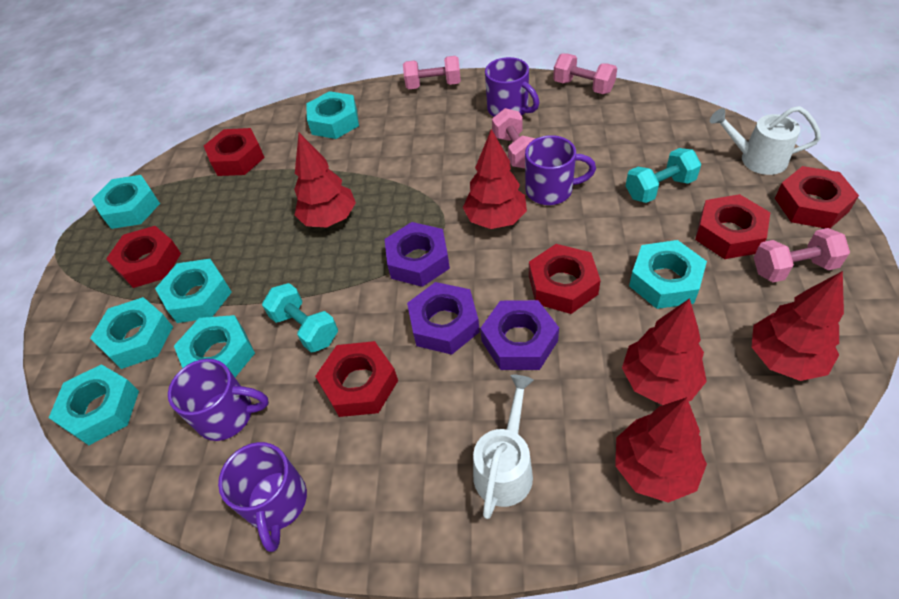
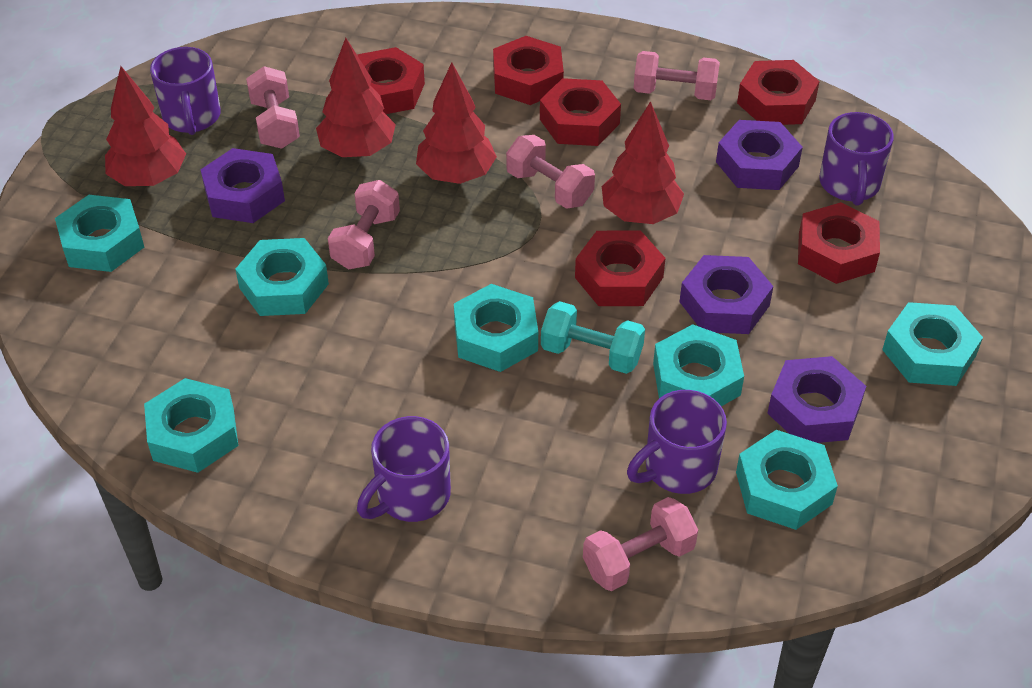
pink dumbbell: [403,56,461,89] [492,108,536,169] [553,53,617,94] [754,228,850,283] = 4 -> [246,66,300,149] [328,180,400,269] [506,135,595,209] [583,497,698,591] [633,51,720,100] = 5
purple nut: [384,222,450,287] [407,282,480,355] [480,300,559,370] = 3 -> [200,148,285,223] [680,255,773,334] [716,120,803,190] [767,356,866,443] = 4
red tree: [294,133,356,228] [463,129,527,229] [615,397,707,503] [622,298,707,405] [752,271,844,381] = 5 -> [105,66,186,186] [316,38,396,157] [416,62,497,184] [602,101,684,224] = 4
turquoise dumbbell: [262,283,338,352] [626,148,701,203] = 2 -> [541,301,645,374] = 1
white watering can: [473,375,534,519] [710,106,821,175] = 2 -> none = 0

